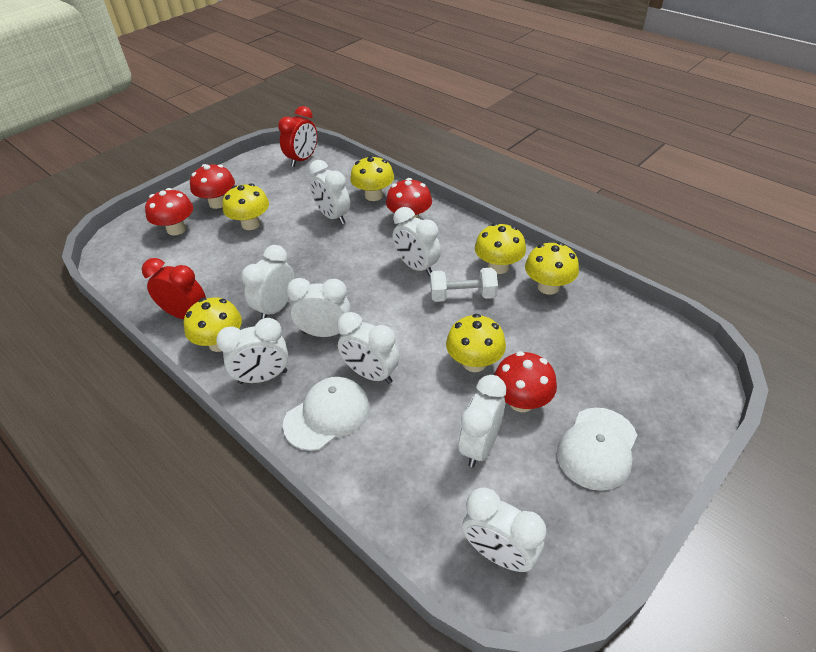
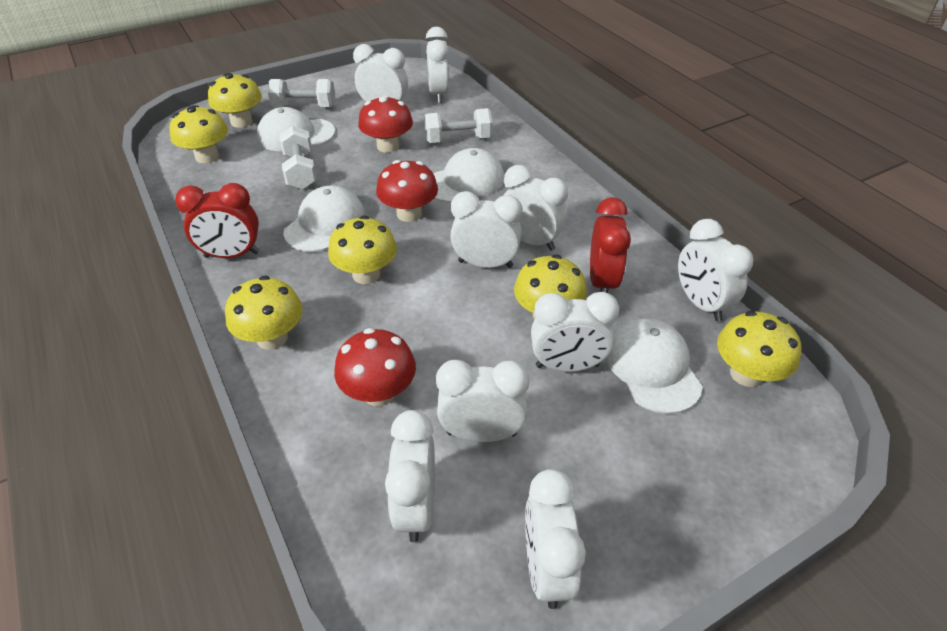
red mushroom: [145,188,193,236] [190,164,235,209] [386,178,432,218] [494,351,557,412] = 4 -> [334,328,416,406] [358,95,413,153] [376,160,438,222] = 3
white cap: [283,377,370,451] [557,408,637,491] = 2 -> [257,107,335,151] [283,186,365,252] [433,148,504,203] [606,318,703,414] = 4
white clock: [216,318,288,384] [242,245,295,319] [287,278,351,337] [308,160,350,224] [337,312,399,384] [392,207,441,276] [458,375,506,467] [462,488,546,572] = 8 -> [353,44,408,105] [385,410,435,542] [426,27,449,103] [436,360,530,442] [450,191,523,268] [503,165,568,251] [525,469,586,609] [531,292,619,372] [678,219,753,321] = 9
white dumbbell: [430,268,498,302] = 1 -> [268,79,335,107] [279,126,317,189] [424,108,493,143] = 3

